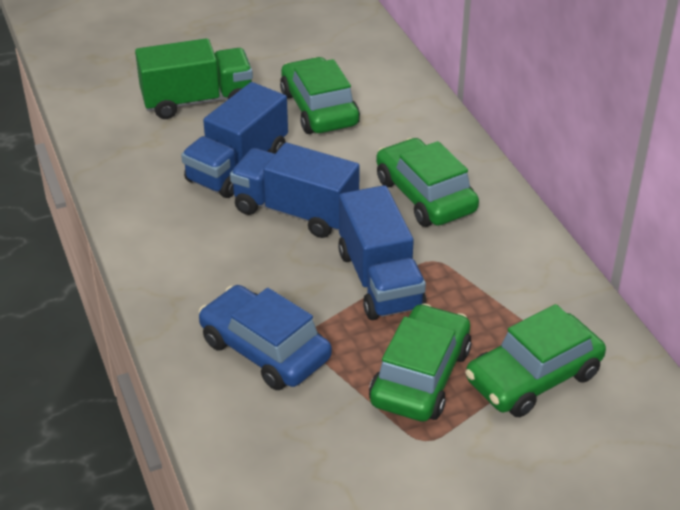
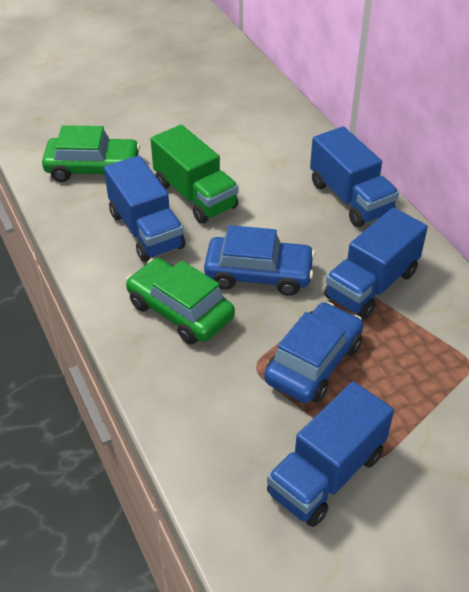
blue car: [199,285,332,390] = 1 -> [204,225,315,296] [264,302,364,403] = 2
blue truck: [181,82,288,198] [230,143,360,238] [338,185,426,320] = 3 -> [104,155,185,262] [267,382,394,527] [310,126,399,227] [324,207,428,320] = 4
green car: [280,57,360,134] [369,303,471,422] [376,138,479,227] [465,304,606,417] = 4 -> [42,125,140,182] [126,258,235,344] = 2

